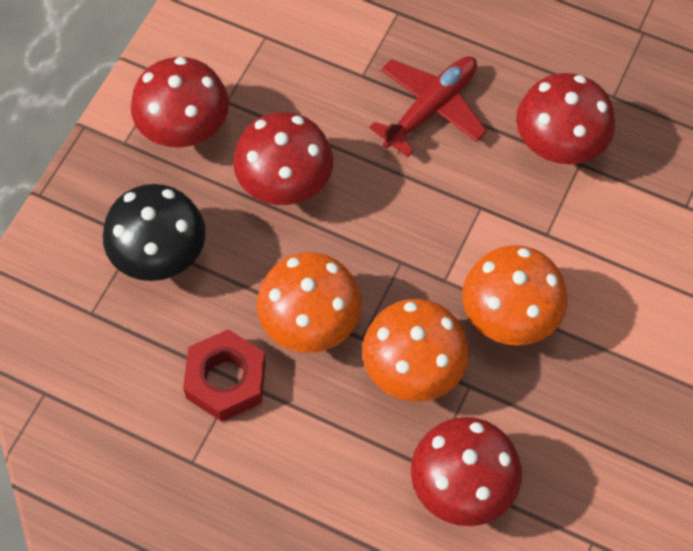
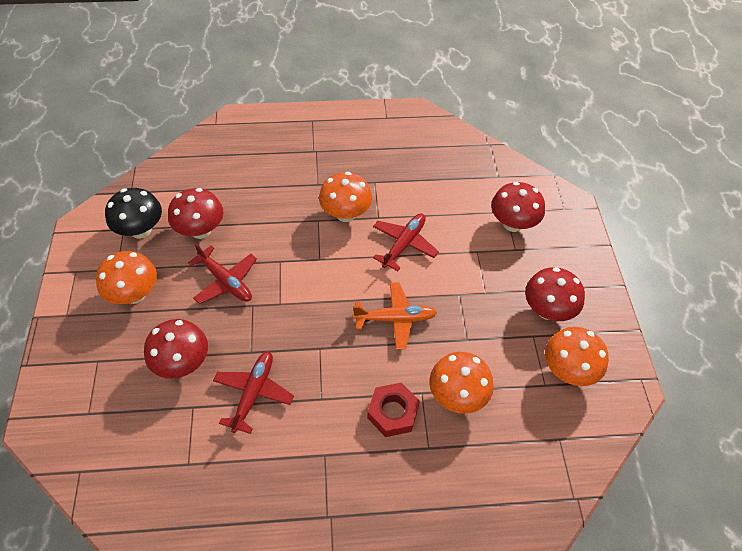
orange mushroom: [257,252,362,353] [362,299,469,402] [462,245,567,346] = 3 -> [96,251,157,304] [319,172,372,222] [429,352,494,414] [545,327,609,386] = 4
orange plane: none = 0 -> [353,282,437,350] = 1
red plane: [369,56,487,157] = 1 -> [188,243,257,304] [213,351,294,434] [373,213,439,271] = 3

